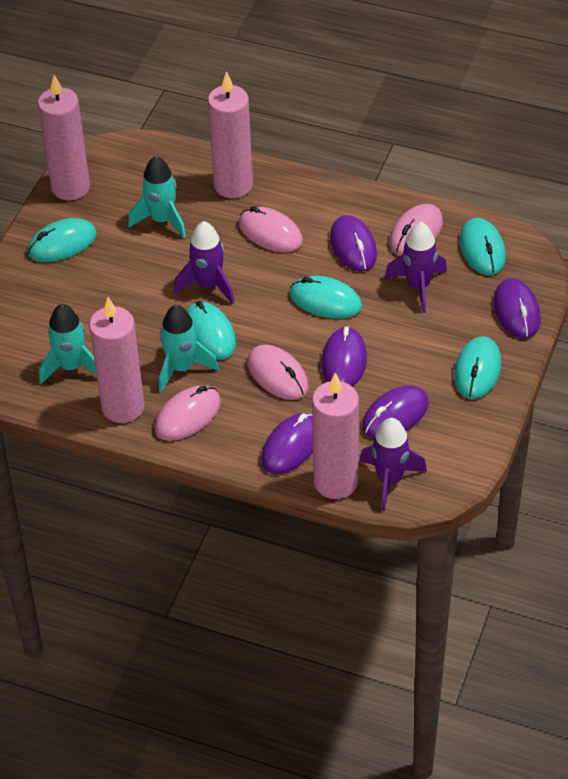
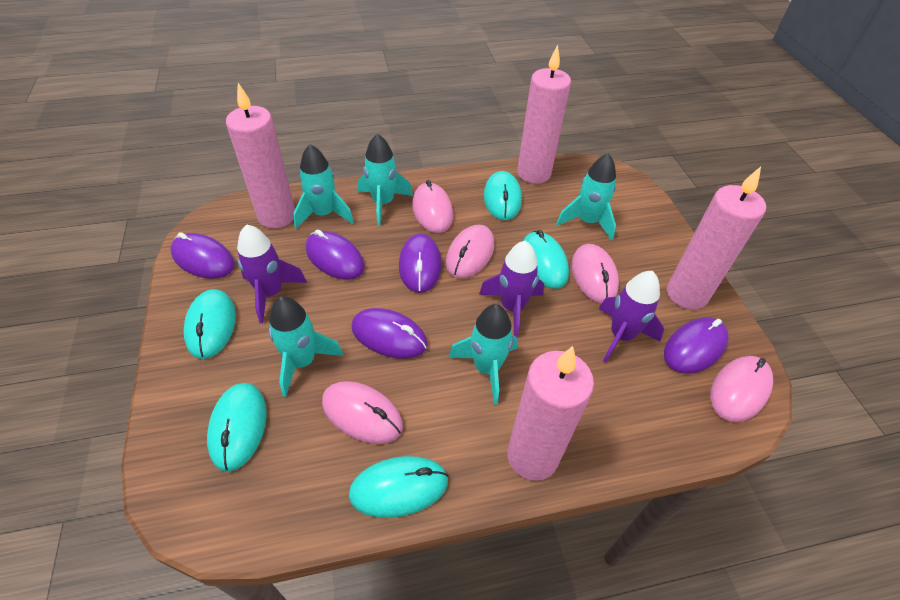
pink mouse: [154,385,221,441] [239,206,303,252] [247,345,309,400] [389,204,443,256] = 4 -> [322,381,403,444] [412,180,453,233] [446,225,494,278] [572,244,619,303] [710,356,773,422] = 5
turquoise rocket: [39,304,96,384] [128,156,186,239] [159,305,219,393] = 3 -> [269,296,343,397] [293,144,354,229] [358,134,413,226] [449,304,517,405] [556,153,616,241] = 5

